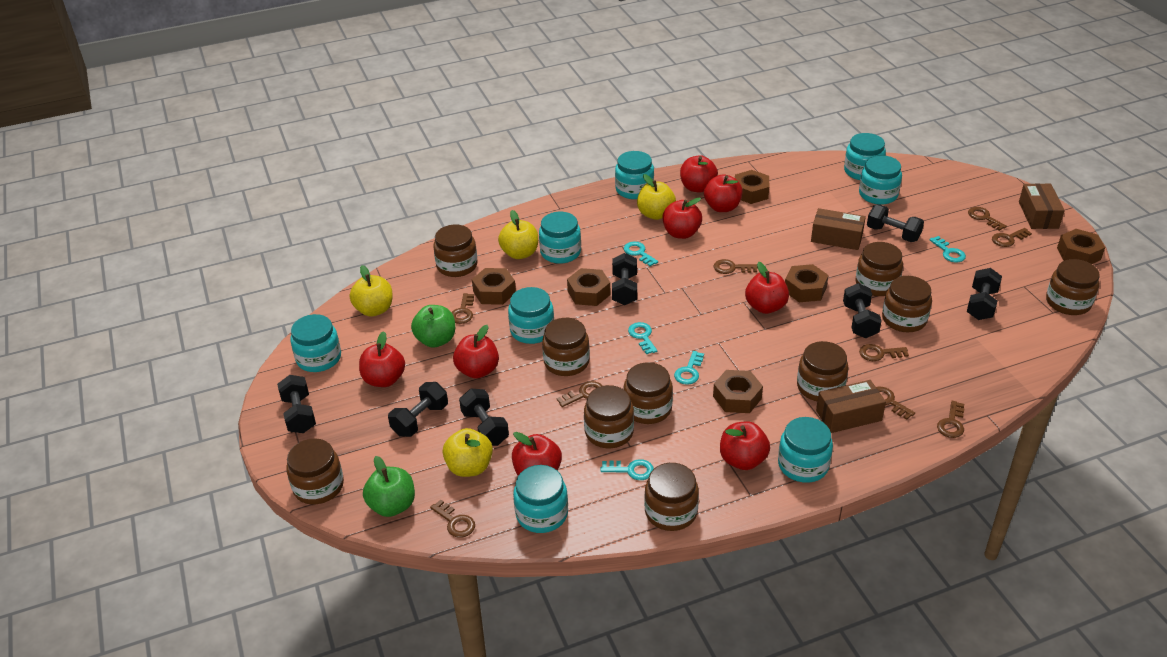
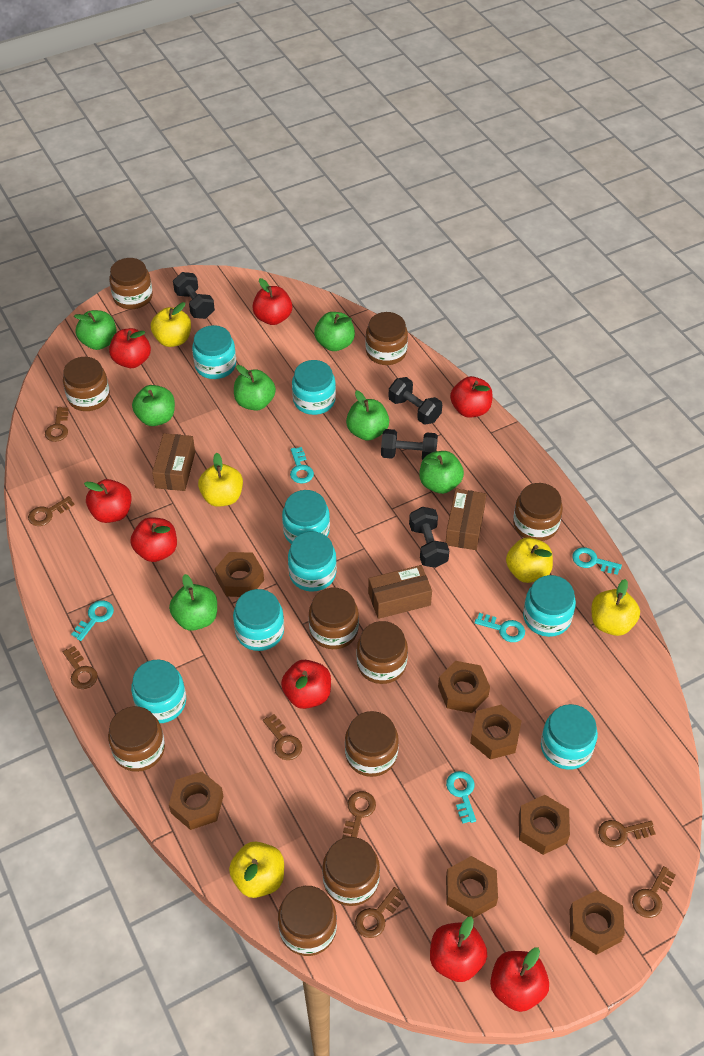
black dumbbell: [277,375,316,433] [388,382,448,437] [459,389,509,446] [612,253,637,305] [843,283,882,338] [867,205,924,242] [967,268,1002,320] = 7 -> [173,272,215,319] [381,429,438,460] [388,377,442,425] [409,507,449,568] = 4
brown key: [430,500,475,538] [451,293,474,324] [557,381,602,407] [714,259,758,274] [859,344,909,361] [876,387,915,420] [937,401,964,438] [968,207,1007,231] [992,228,1032,247] = 9 -> [28,496,75,526] [45,407,68,442] [63,646,98,689] [263,714,302,760] [342,791,376,838] [355,887,405,938] [598,820,656,847] [632,866,676,918] = 8
brown nut: [472,268,516,305] [567,268,610,306] [713,370,763,413] [735,170,769,204] [785,264,829,302] [1057,229,1105,264] = 6 -> [169,772,223,830] [215,552,264,597] [438,661,490,713] [446,856,498,918] [470,705,522,760] [519,795,570,855] [569,890,625,955] = 7
green apple: [363,456,415,517] [411,305,455,347] = 2 -> [74,310,117,350] [132,385,175,426] [169,574,217,631] [234,365,276,411] [314,312,355,351] [346,391,389,441] [419,451,464,494] = 7
yellow apple: [349,265,392,317] [443,428,493,477] [498,210,538,259] [637,174,676,220] = 4 -> [151,302,191,347] [198,453,243,507] [229,841,284,898] [506,538,553,583] [591,579,640,636] = 5

